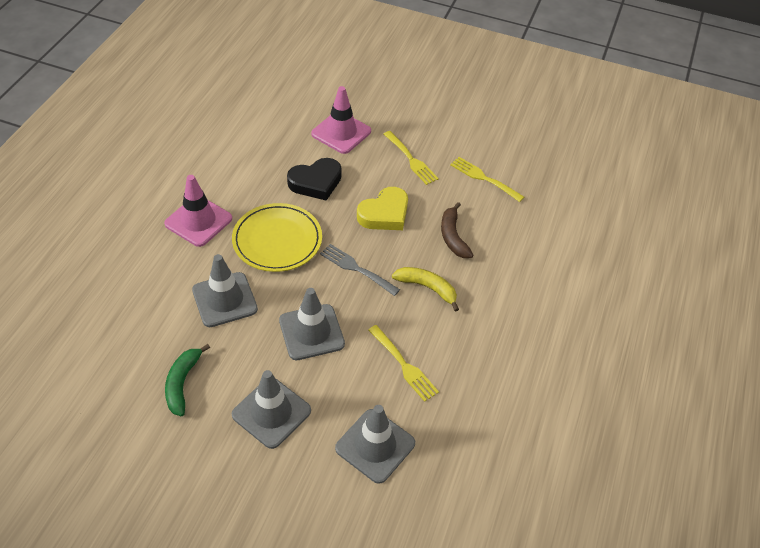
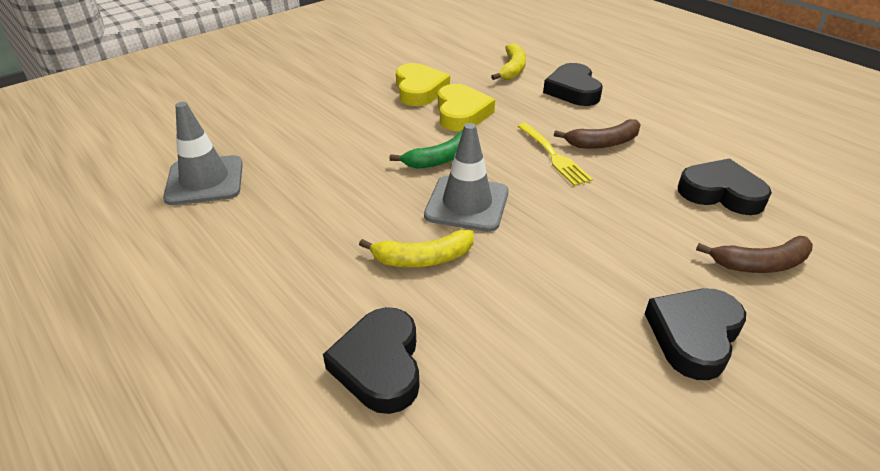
black heart: [287,158,342,201] = 1 -> [323,307,420,414] [543,63,603,106] [645,289,746,380] [678,158,772,215] = 4
brown banana: [441,202,473,258] = 1 -> [554,119,641,149] [696,236,813,273] = 2
grey fork: [320,244,400,296] = 1 -> none = 0
grey traffic cone: [192,254,258,327] [232,370,311,449] [279,288,345,360] [335,405,415,484] = 4 -> [163,102,243,205] [424,123,509,232] = 2
pink traffic cone: [164,175,232,247] [311,86,371,154] = 2 -> none = 0
yellow banana: [392,267,459,312] = 1 -> [359,230,474,267] [491,43,526,80] = 2
yellow fork: [368,325,439,402] [384,131,439,185] [450,157,524,202] = 3 -> [518,123,593,186] = 1
yellow heart: [357,187,408,230] = 1 -> [396,63,450,106] [438,84,495,131] = 2
yellow plate: [232,203,322,272] = 1 -> none = 0

